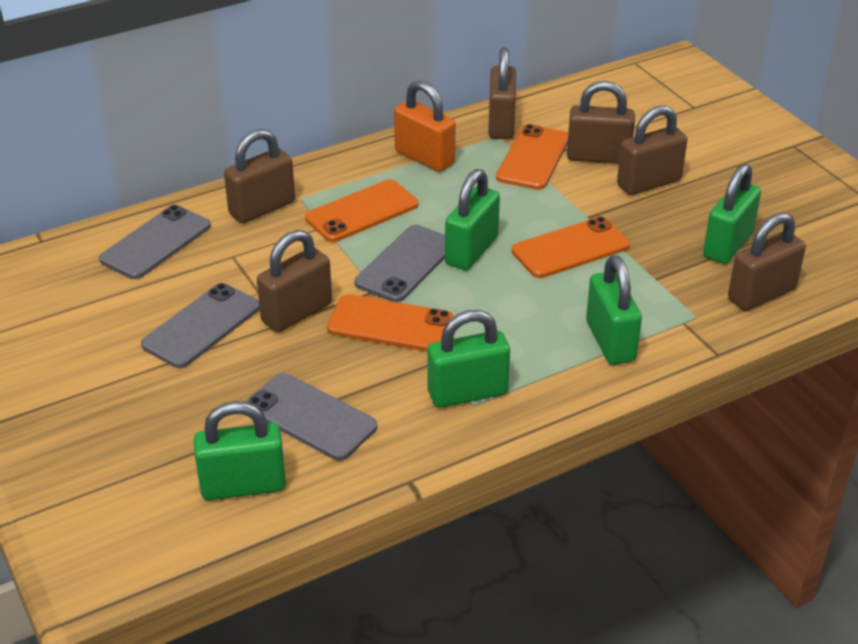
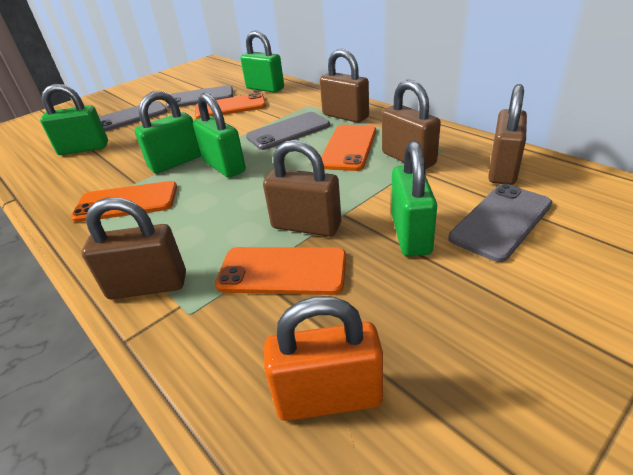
brown padlock: [224,129,295,223] [257,230,332,332] [488,47,516,139] [567,81,635,164] [617,105,687,195] [728,213,806,311] = 6 -> [82,197,186,299] [263,140,341,237] [320,49,369,123] [382,80,441,169] [488,84,527,185] = 5

